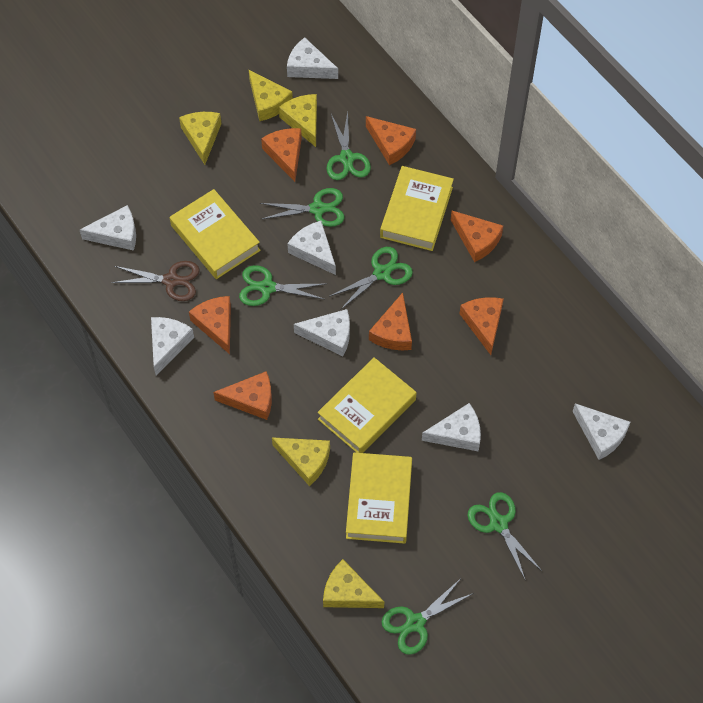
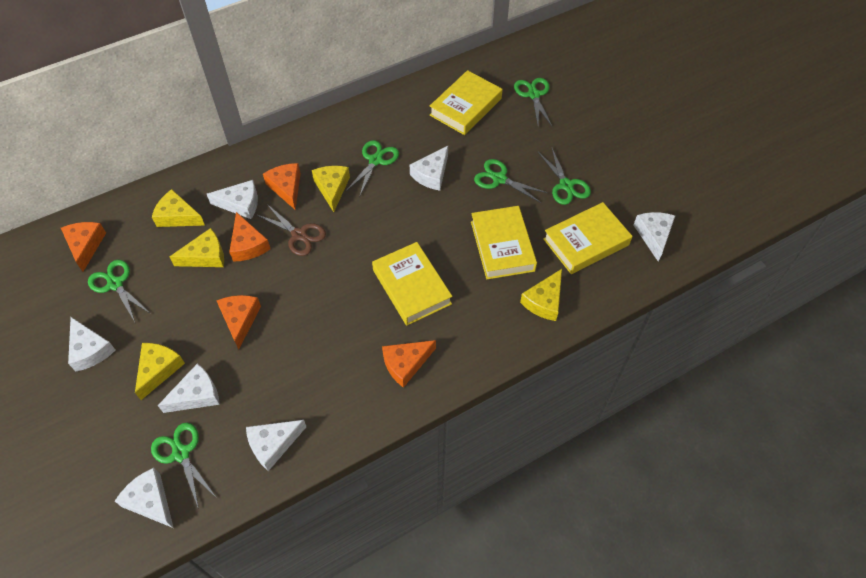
orange cheese: [189,296,231,354] [213,371,272,420] [261,128,302,182] [366,116,416,165] [369,293,412,350] [451,211,503,262] [460,297,504,355] = 7 -> [61,222,106,272] [216,295,261,350] [229,212,270,262] [263,163,301,210] [382,340,436,388] = 5

